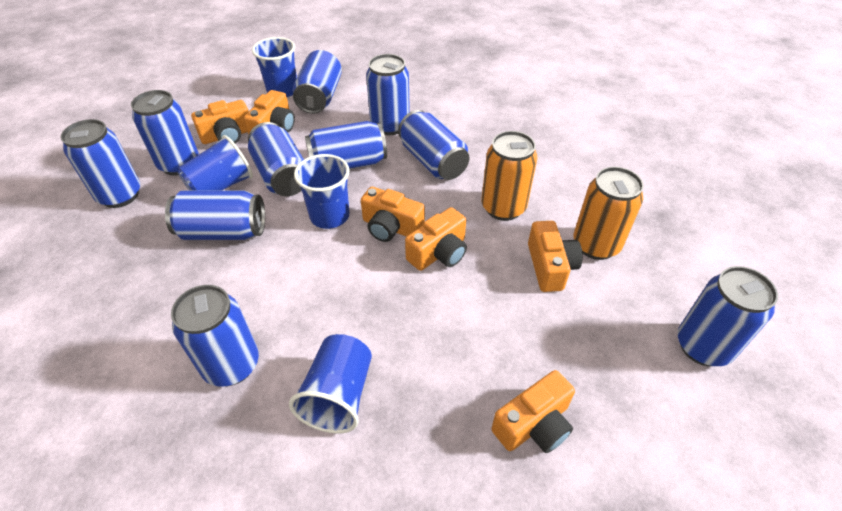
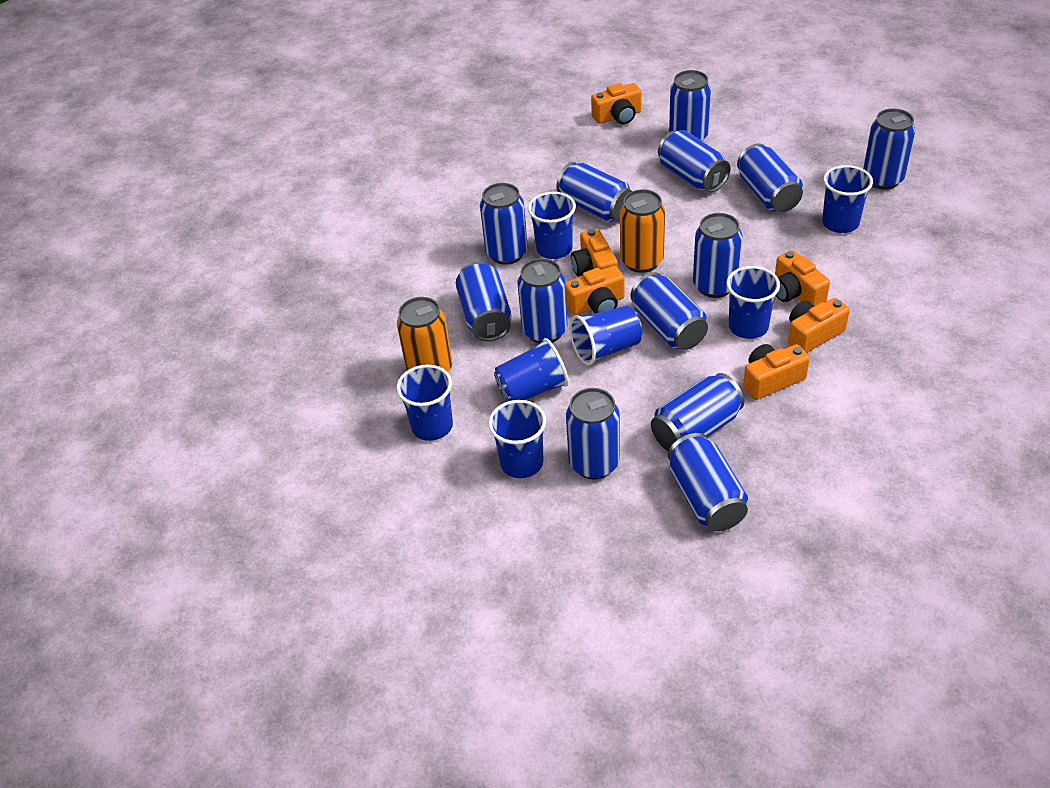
blue can: [60,119,140,208] [131,90,199,176] [165,191,265,240] [171,285,259,386] [248,122,304,196] [293,50,342,114] [305,121,387,169] [366,54,410,135] [398,110,470,180] [678,266,778,366] = 10 -> [456,262,512,342] [480,183,528,265] [518,258,568,343] [556,162,632,222] [566,388,620,480] [630,272,708,350] [651,373,744,451] [658,130,731,192] [668,433,748,531] [669,70,711,141] [693,213,742,298] [737,144,803,212] [863,108,915,190] = 13
blue cup: [178,135,253,191] [252,37,297,97] [289,334,372,434] [294,154,350,229] = 4 -> [397,365,453,441] [488,400,546,478] [494,338,569,402] [528,192,576,259] [570,306,642,365] [726,266,780,339] [822,165,873,233] = 7

